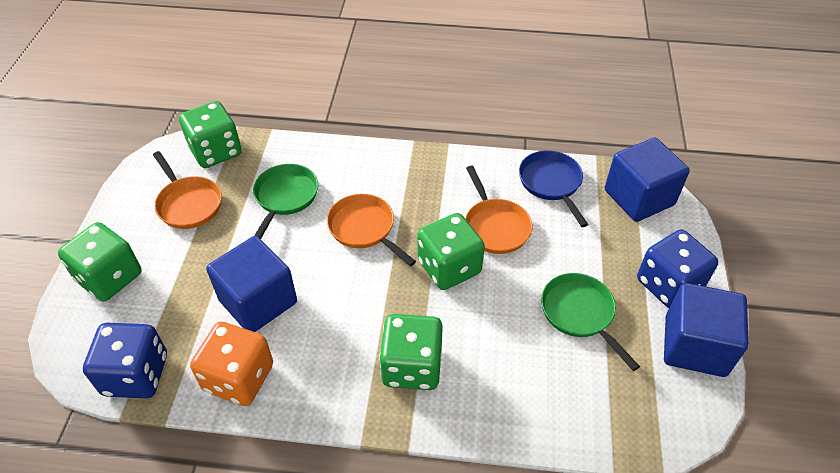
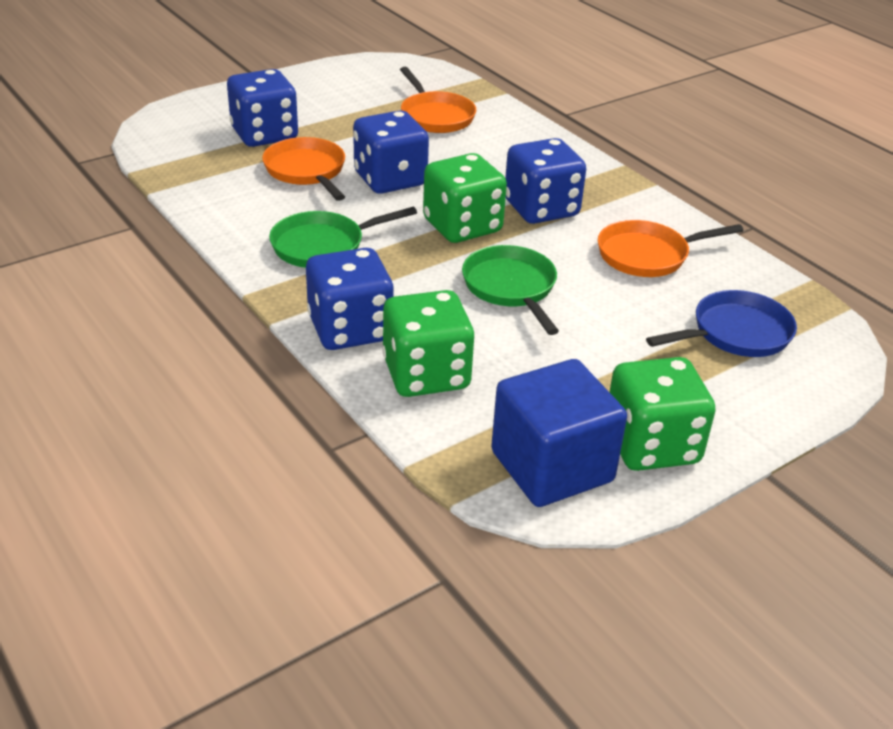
blue cube: [206,236,297,332] [605,138,690,222] [664,283,749,377] = 3 -> [491,359,627,507] = 1
blue dice: [83,323,167,399] [637,229,718,308] = 2 -> [227,69,298,147] [306,248,394,350] [353,110,429,194] [505,138,586,224] = 4
green dice: [58,222,141,301] [179,101,242,168] [379,314,443,390] [418,213,485,290] = 4 -> [382,290,475,397] [423,153,507,243] [610,357,716,471] = 3
orange dice: [190,322,273,406] = 1 -> none = 0

